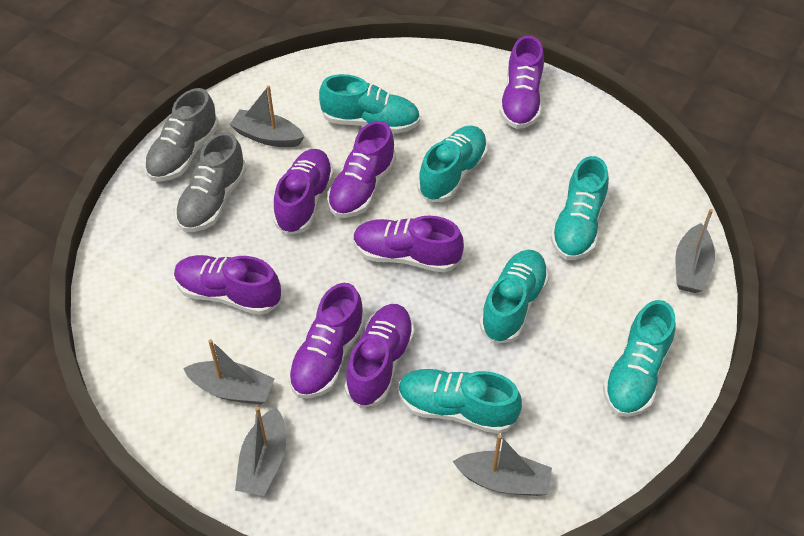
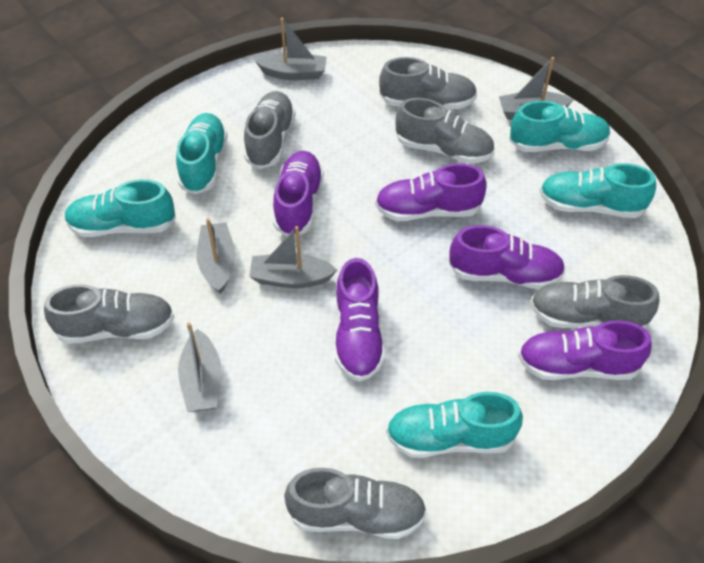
grey shoe: [144,88,219,182] [175,132,247,232] = 2 -> [44,284,174,344] [244,91,296,169] [284,468,427,539] [379,57,477,109] [396,98,495,164] [530,275,659,328] = 6
purple shoe: [174,255,281,315] [273,149,334,235] [288,283,365,399] [327,121,396,218] [345,304,415,408] [353,216,464,273] [499,36,544,129] = 7 -> [273,151,324,236] [335,258,385,382] [375,163,487,221] [449,225,565,289] [518,320,652,380] = 5
turquoise shoe: [319,74,420,134] [399,369,522,434] [417,126,488,202] [480,250,549,343] [550,156,609,260] [603,300,676,417] = 6 -> [64,179,176,237] [176,113,228,194] [386,392,523,458] [509,101,611,152] [539,163,656,218] = 5

